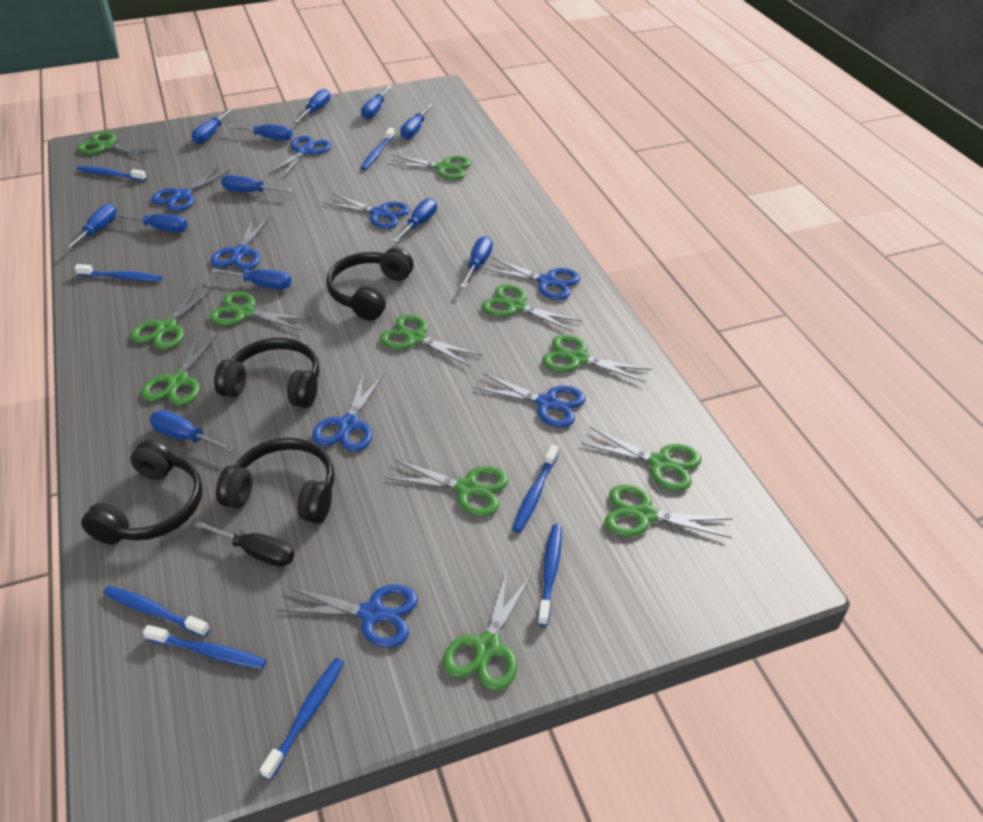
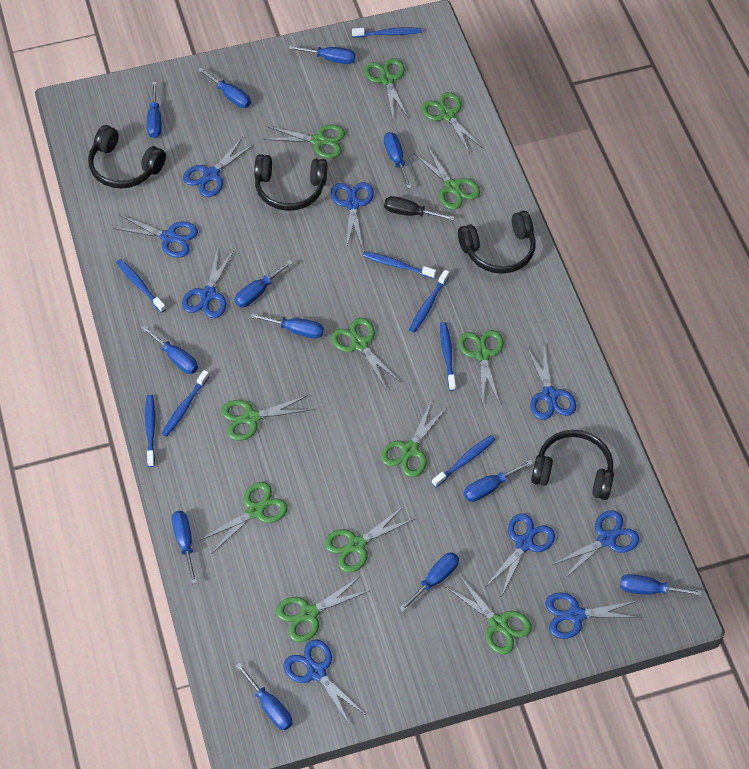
blue scissors: [151,167,230,212] [211,217,270,270] [268,136,331,179] [278,584,418,648] [312,372,385,452] [324,193,410,229] [474,373,586,428] [484,257,580,300] = 8 -> [113,215,198,258] [182,248,234,318] [183,138,255,197] [284,639,366,725] [331,182,374,249] [486,513,555,595] [527,347,576,420] [545,592,641,639] [552,510,639,580] = 9

